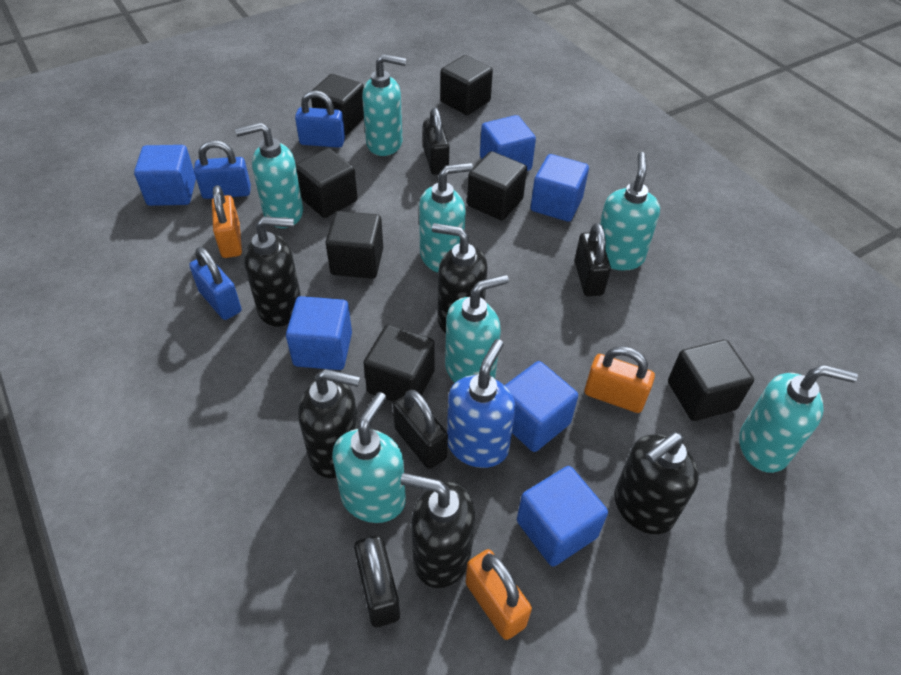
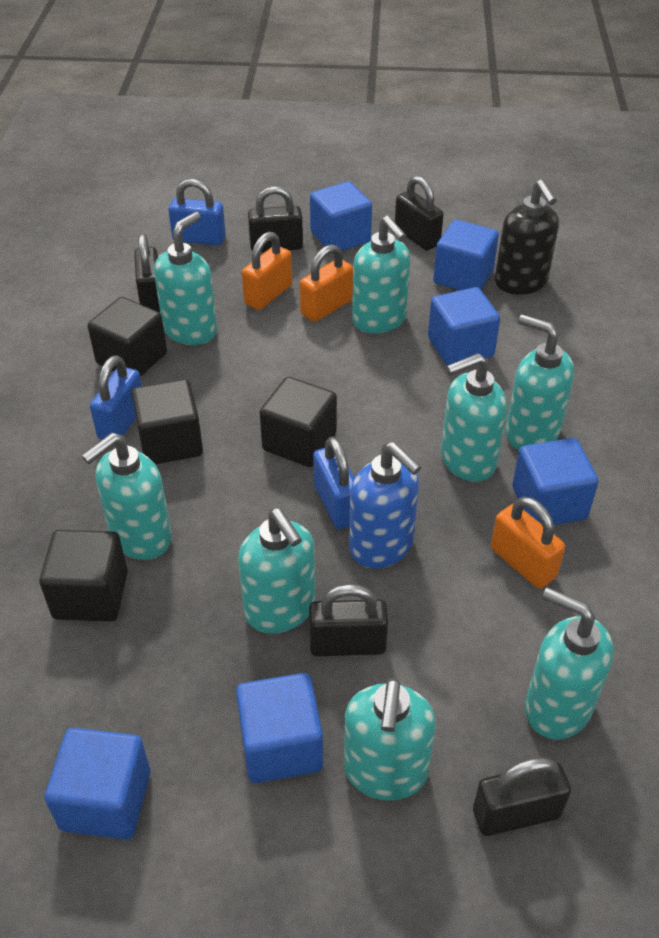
black cube: [295,148,358,218] [311,74,364,135] [326,211,383,279] [363,325,435,402] [440,55,493,115] [467,151,527,220] [668,340,754,421] = 7 -> [39,530,128,621] [88,297,167,377] [132,379,203,464] [260,377,337,467] = 4
black padlock: [354,535,400,627] [393,390,448,469] [423,108,450,175] [575,223,611,296] = 4 -> [134,234,160,312] [248,186,303,252] [309,584,388,656] [395,176,444,251] [473,757,571,836] = 5
black soap dispenser: [244,217,301,327] [298,369,360,478] [400,473,475,588] [432,223,488,333] [614,432,699,534] = 5 -> [495,179,559,295] = 1
turquoise soap dispenser: [235,122,303,228] [332,392,406,523] [362,54,406,156] [419,163,473,273] [445,274,509,383] [600,152,660,271] [739,365,858,473] = 7 -> [82,433,172,560] [154,212,217,345] [238,508,316,634] [344,678,436,801] [352,216,410,334] [441,353,507,482] [506,314,574,450] [525,587,614,740] = 8

